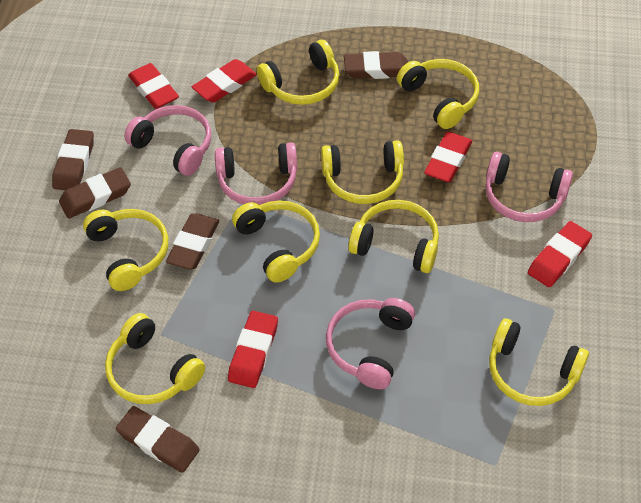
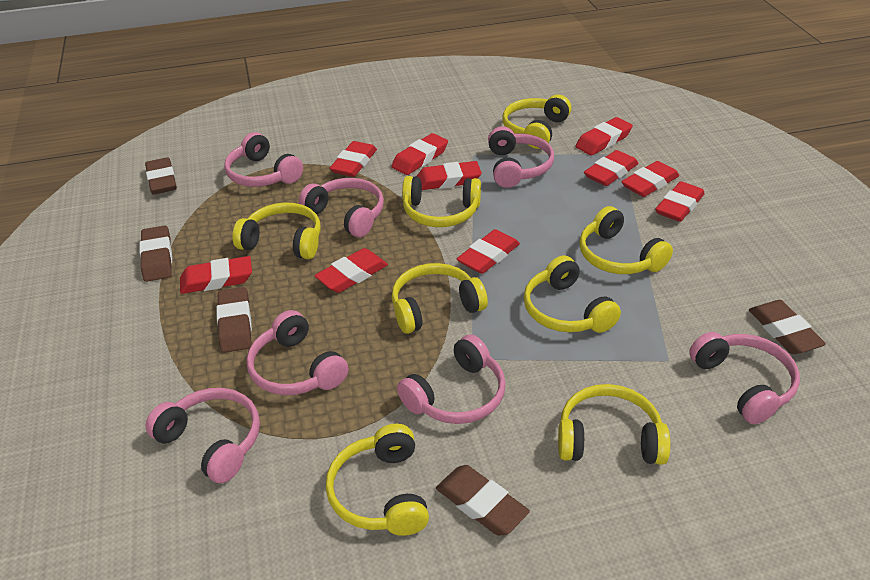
pink headphones: [124,105,211,176] [215,142,297,205] [326,298,415,389] [485,152,573,222] = 4 -> [145,388,260,483] [224,132,303,187] [246,310,348,395] [299,178,384,237] [397,334,506,424] [488,126,554,188] [689,332,800,424] = 7
red eraser: [128,63,179,109] [192,59,257,103] [228,311,278,388] [424,132,472,182] [528,221,592,287] = 5 -> [180,256,252,294] [314,248,388,293] [329,141,377,177] [391,133,448,175] [417,161,482,190] [457,229,520,274] [575,117,633,156] [584,150,639,186] [621,161,679,197] [655,181,705,222] = 10

